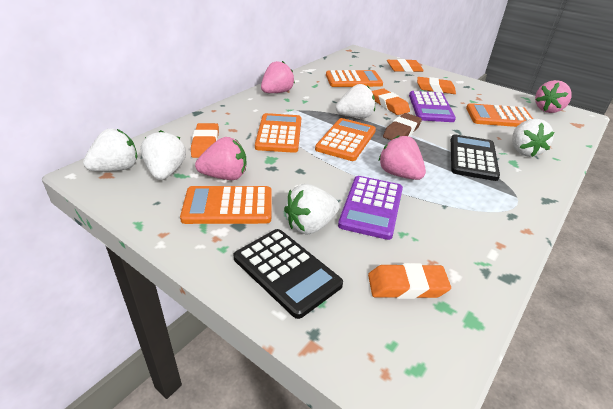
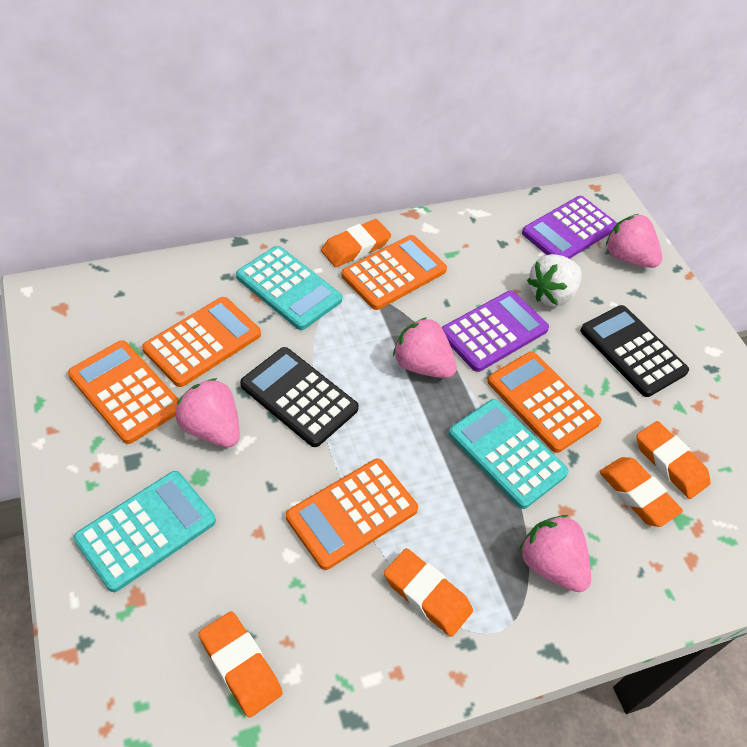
brown eraser: [383,113,422,140] = 1 -> none = 0
turquoise calculator: none = 0 -> [73,471,216,592] [236,246,342,330] [448,399,569,509] = 3
white strawberry: [83,128,137,171] [140,130,186,180] [284,184,340,235] [336,84,375,118] [512,119,555,157] = 5 -> [527,254,582,306] = 1

